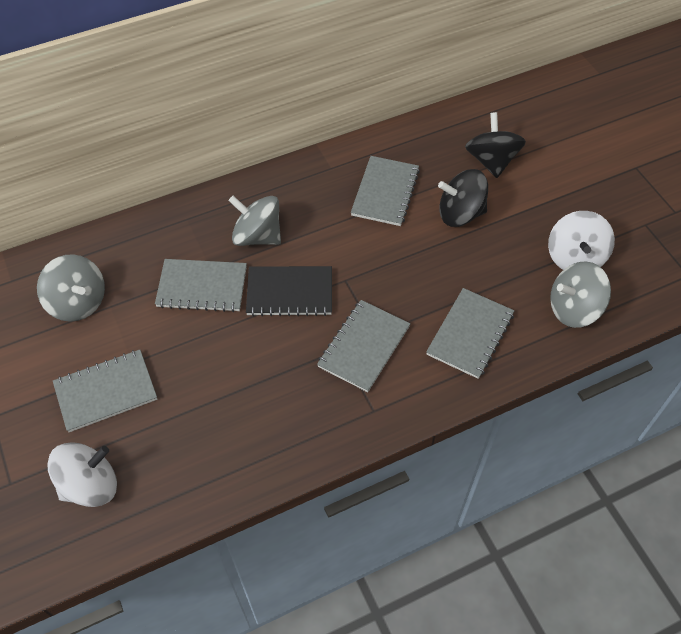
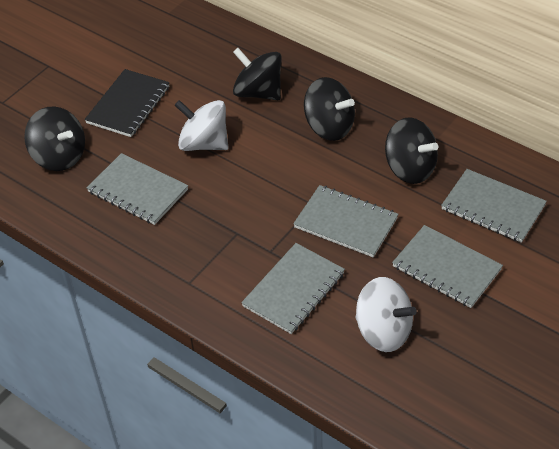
black spinning top: [438,169,488,227] [465,112,526,178] = 2 -> [24,106,85,171] [233,48,282,100] [304,77,355,141] [385,117,438,184] = 4
grey spinning top: [37,254,105,322] [229,196,281,246] [550,261,611,328] = 3 -> none = 0

